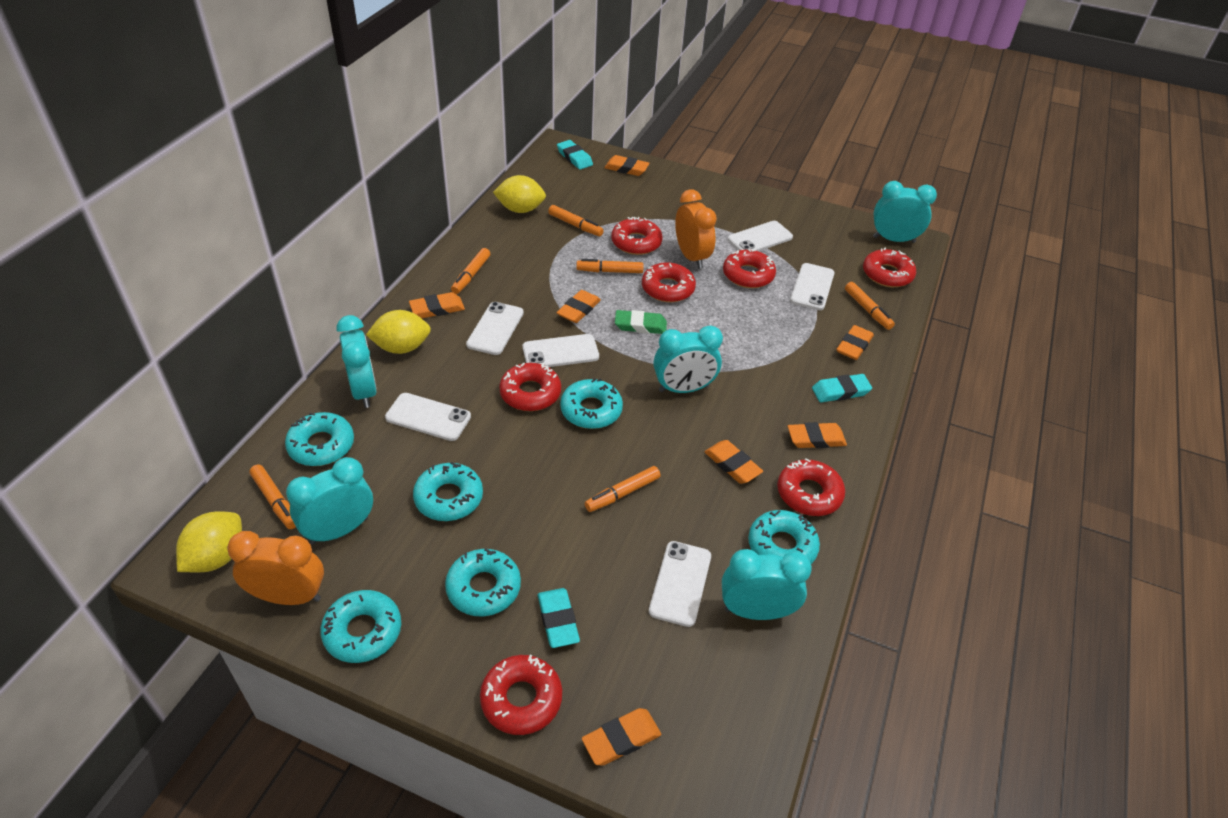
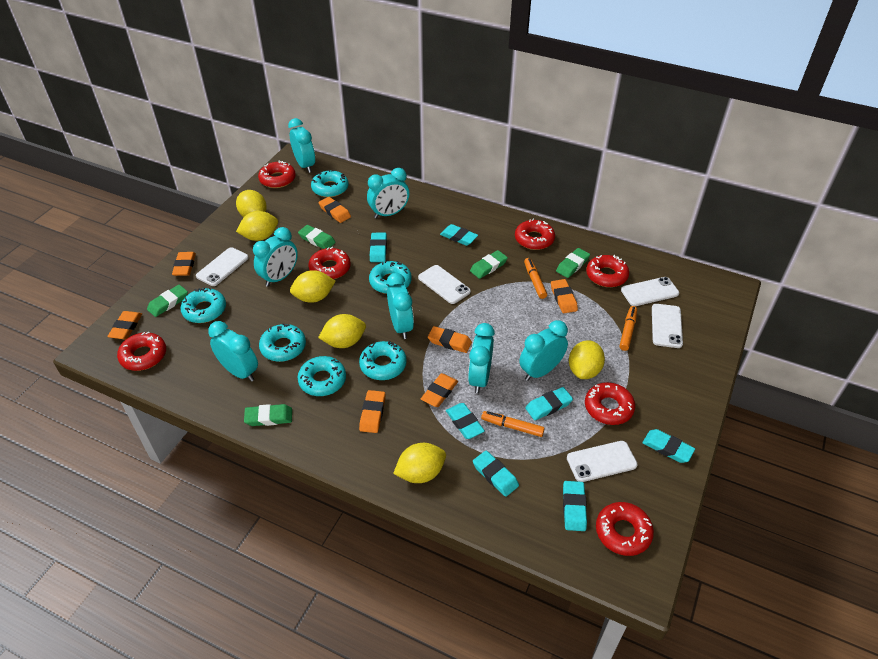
green eraser: [615,310,667,334] = 1 -> [147,285,188,317] [244,404,292,426] [298,225,336,249] [470,250,508,279] [556,248,590,278] = 5
orange clock: [227,531,324,605] [675,189,717,269] = 2 -> none = 0
orange marker: [249,464,296,529] [451,248,490,294] [548,205,604,236] [576,259,644,273] [585,466,660,512] [845,282,895,330] = 6 -> [481,411,545,437] [524,258,547,299] [619,306,637,351] = 3
turquoise clock: [286,457,373,544] [337,315,377,408] [654,325,723,393] [722,549,812,620] [873,181,937,243] = 5 -> [208,321,258,382] [253,227,298,287] [288,118,315,173] [367,168,409,219] [387,273,414,339] [468,323,495,393] [519,320,568,381] = 7
turquoise eraser: [538,588,580,648] [557,140,593,170] [812,374,872,402] = 3 -> [370,233,387,262] [440,224,478,246] [446,403,485,439] [473,451,519,497] [525,387,573,420] [563,481,587,531] [642,429,695,463] = 7
white phone: [385,393,471,441] [466,302,524,355] [523,334,599,367] [649,541,711,627] [728,221,793,251] [790,263,835,310] = 6 -> [196,247,249,286] [418,265,471,304] [567,441,638,482] [621,277,679,306] [652,304,683,348] = 5
yellow lemon: [176,511,242,572] [366,310,431,354] [493,175,546,213] = 3 -> [236,190,267,217] [236,211,278,241] [290,270,336,303] [318,314,366,348] [393,443,446,483] [569,340,605,379] = 6

